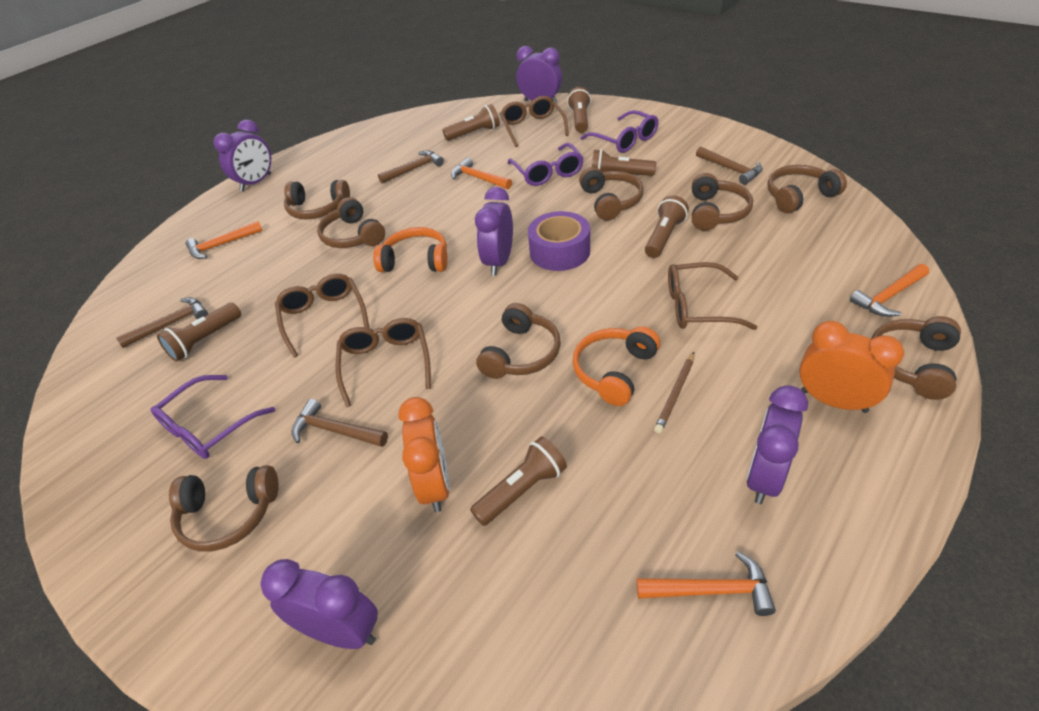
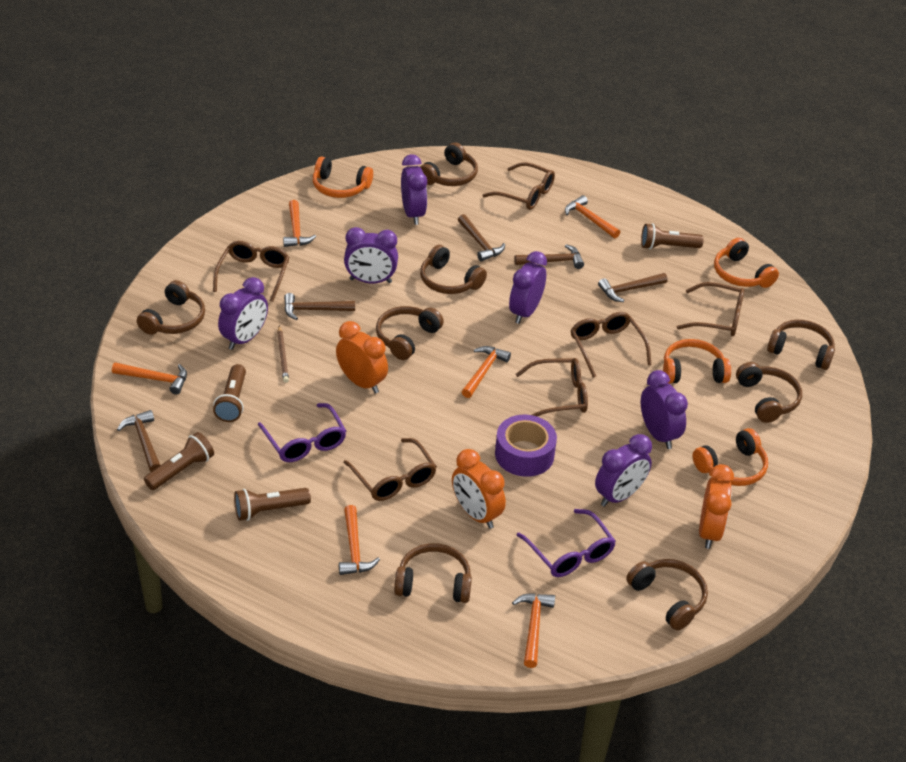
brown flashlight: [157,303,241,362] [443,104,500,141] [470,437,567,526] [567,87,591,133] [592,149,656,176] [645,195,689,258] = 6 -> [144,432,214,490] [213,364,246,422] [234,488,311,521] [641,223,704,249] = 4
brown glasses: [275,274,369,357] [335,318,431,407] [500,96,569,147] [668,262,757,330] = 4 -> [213,241,289,302] [344,438,437,501] [482,162,555,210] [516,358,588,416] [571,312,652,378] [677,282,744,336] = 6
brown hammer: [116,297,208,348] [291,399,388,447] [378,150,444,184] [696,147,763,185] = 4 -> [117,410,160,472] [284,293,355,320] [458,214,505,261] [514,244,584,269] [598,273,667,302] = 5
orange clock: [399,397,450,512] [799,321,904,413] = 2 -> [336,321,388,394] [452,449,506,529] [699,464,734,549] = 3
orange hammer: [186,221,263,259] [451,158,512,190] [636,552,776,616] [850,264,929,317] = 4 -> [112,362,187,395] [283,200,316,247] [339,505,380,575] [462,346,511,398] [512,593,555,668] [565,195,620,238] = 6
orange headphones: [373,227,448,272] [572,326,660,406] = 2 -> [313,157,373,198] [663,339,731,384] [693,428,768,486] [714,238,779,288] = 4
purple clock: [213,120,271,192] [260,559,378,649] [475,187,513,275] [517,46,562,103] [746,385,808,504] = 5 -> [218,277,268,350] [344,227,398,283] [401,154,427,225] [509,251,547,324] [595,434,652,507] [641,370,688,449] = 6
purple glasses: [150,375,275,459] [508,143,583,186] [581,110,658,153] = 3 -> [258,403,346,462] [517,509,616,577] = 2

